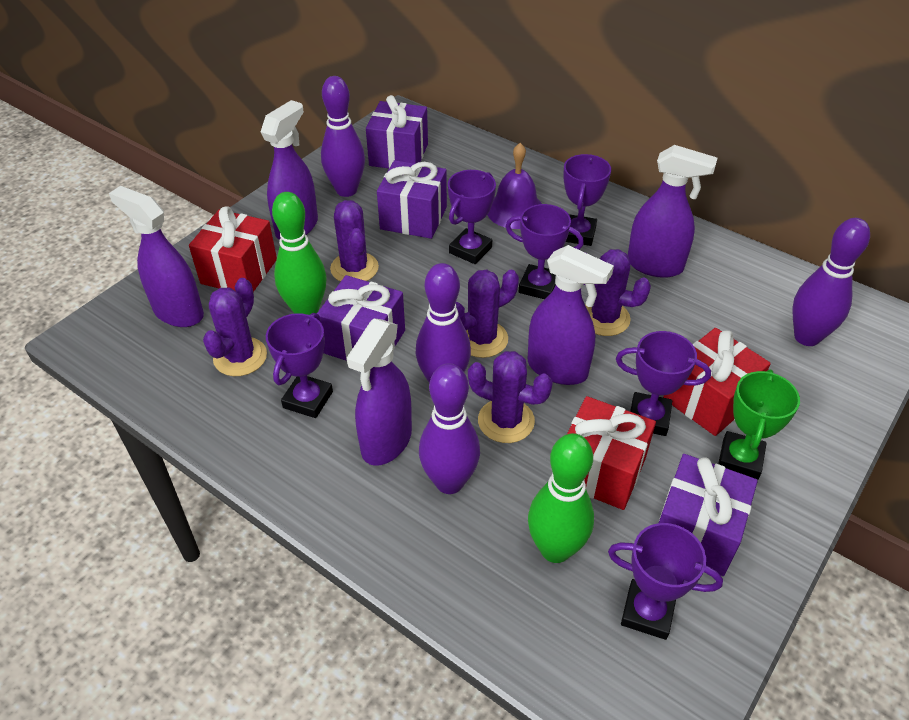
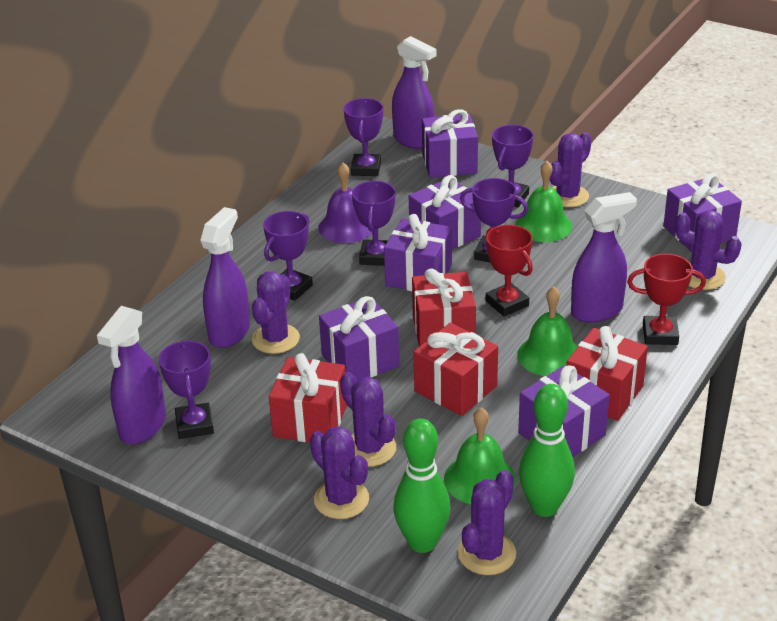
green bell: none = 0 -> [444,407,516,504] [515,161,572,242] [517,286,578,376] = 3
green trophy: [718,370,800,480] = 1 -> none = 0
purple bowling pin: [321,76,365,197] [415,263,471,383] [419,363,480,494] [792,218,870,346] = 4 -> none = 0
purple cactus: [203,278,267,376] [330,200,379,282] [456,269,519,358] [468,351,553,443] [583,249,651,336] = 5 -> [252,271,300,354] [310,426,369,519] [340,372,396,467] [458,470,516,575] [550,132,592,207] [675,210,742,290] = 6
purple gift: [317,275,405,361] [366,95,428,169] [377,160,447,239] [659,454,758,576] = 4 -> [319,296,400,381] [384,214,452,291] [409,175,481,249] [422,110,478,178] [518,365,610,457] [663,174,742,252] = 6
purple spray bottle: [109,186,204,327] [261,100,318,240] [347,318,412,466] [528,245,614,385] [628,145,717,278] = 5 -> [97,306,166,445] [200,207,250,348] [392,36,437,149] [571,192,637,323] = 4
red gift: [189,206,277,292] [567,396,656,510] [663,328,771,436] = 3 -> [269,353,347,442] [412,268,476,347] [414,323,498,416] [566,326,648,421] = 4
red trophy: none = 0 -> [486,225,533,317] [627,254,706,345] = 2

